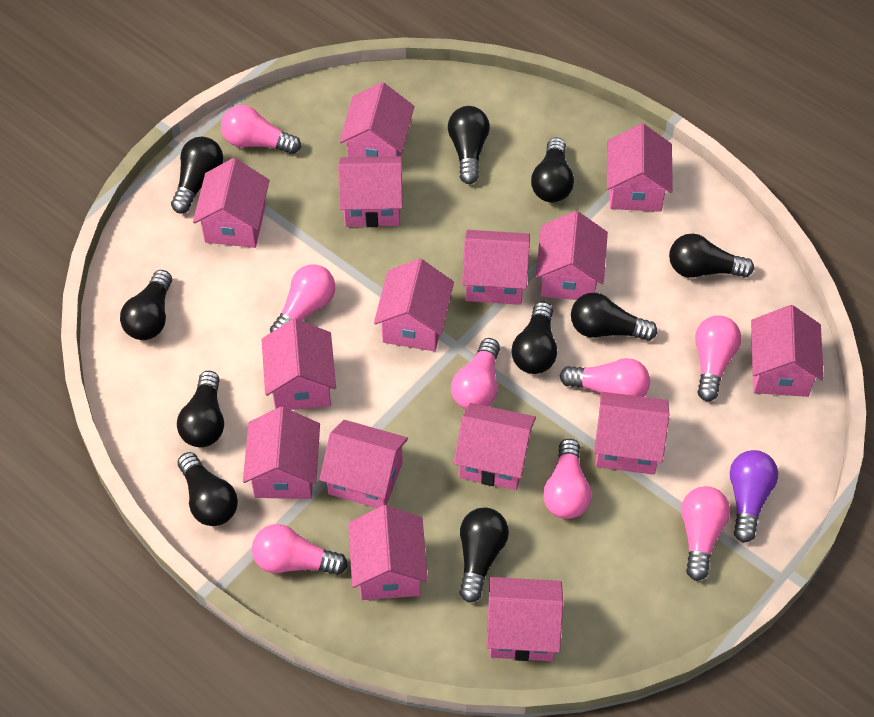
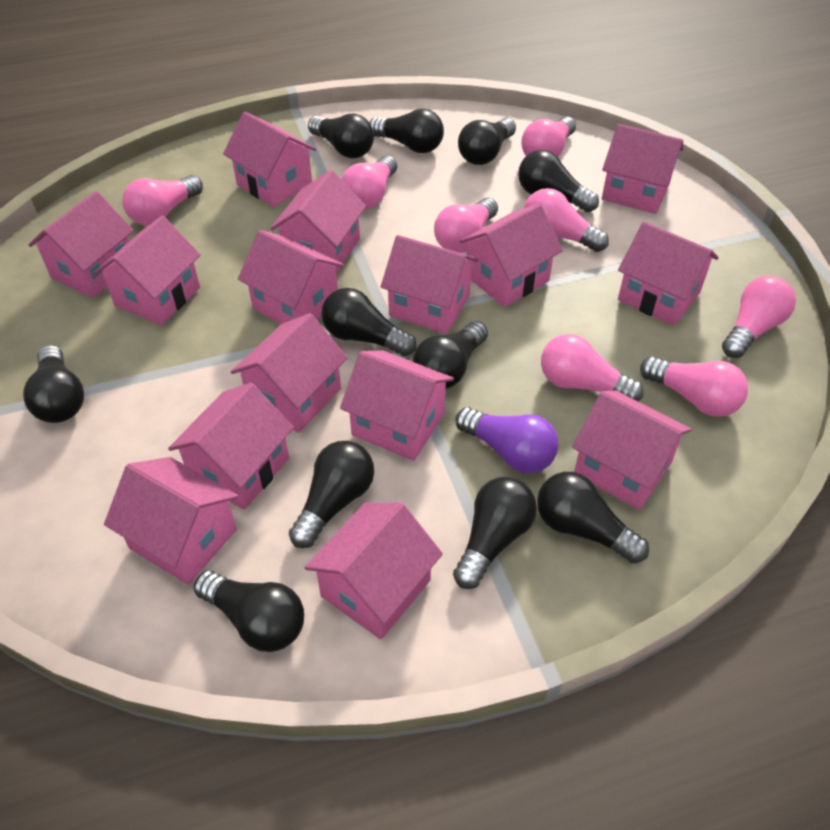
black light bulb: [120,270,172,340] [171,137,223,213] [177,371,224,447] [178,452,238,526] [448,106,490,184] [459,508,509,603] [511,302,557,374] [531,137,574,202] [571,293,658,341] [669,233,754,278] = 10 -> [23,345,84,423] [194,570,304,652] [289,441,374,548] [308,114,374,158] [321,288,417,357] [370,109,444,153] [413,321,488,389] [453,477,537,589] [458,118,516,165] [518,150,599,212] [537,472,649,563] = 11

